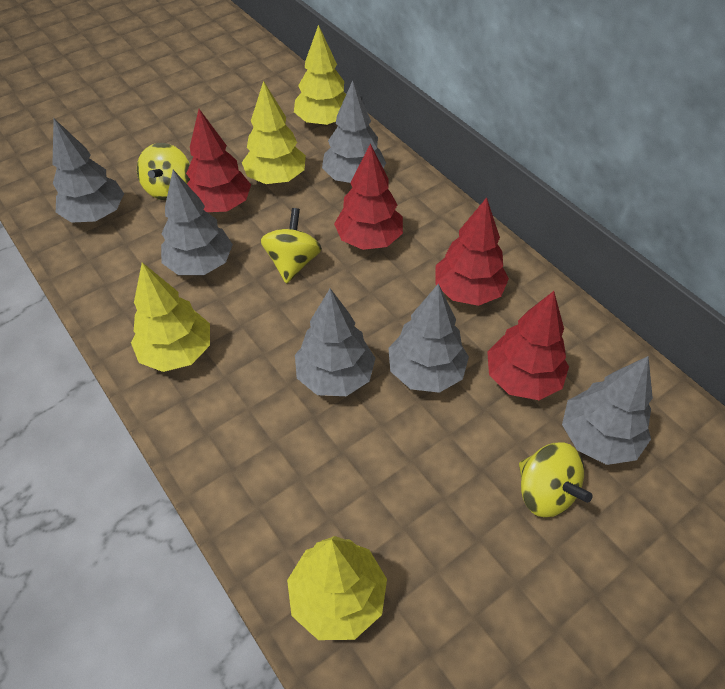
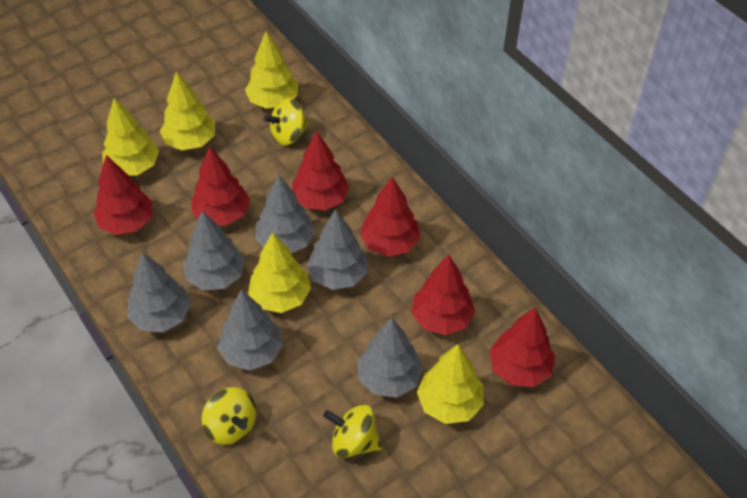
red tree: [186,109,251,212] [334,143,403,250] [435,197,509,306] [487,291,569,400] = 4 -> [93,155,153,235] [191,146,250,225] [292,131,350,210] [360,177,420,257] [412,255,475,335] [489,307,556,387] = 6
yellow tree: [131,263,210,372] [242,81,306,184] [287,536,387,640] [294,25,346,126] = 4 -> [102,98,159,176] [160,72,215,150] [245,31,298,109] [248,232,311,313] [417,344,484,424] = 5

